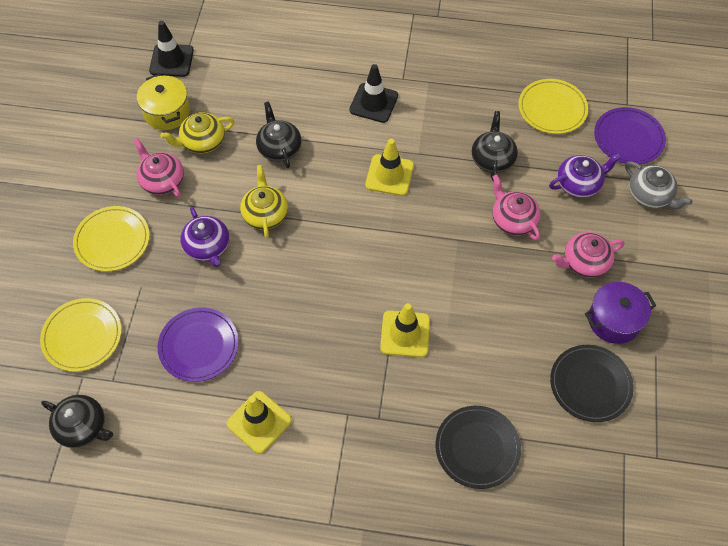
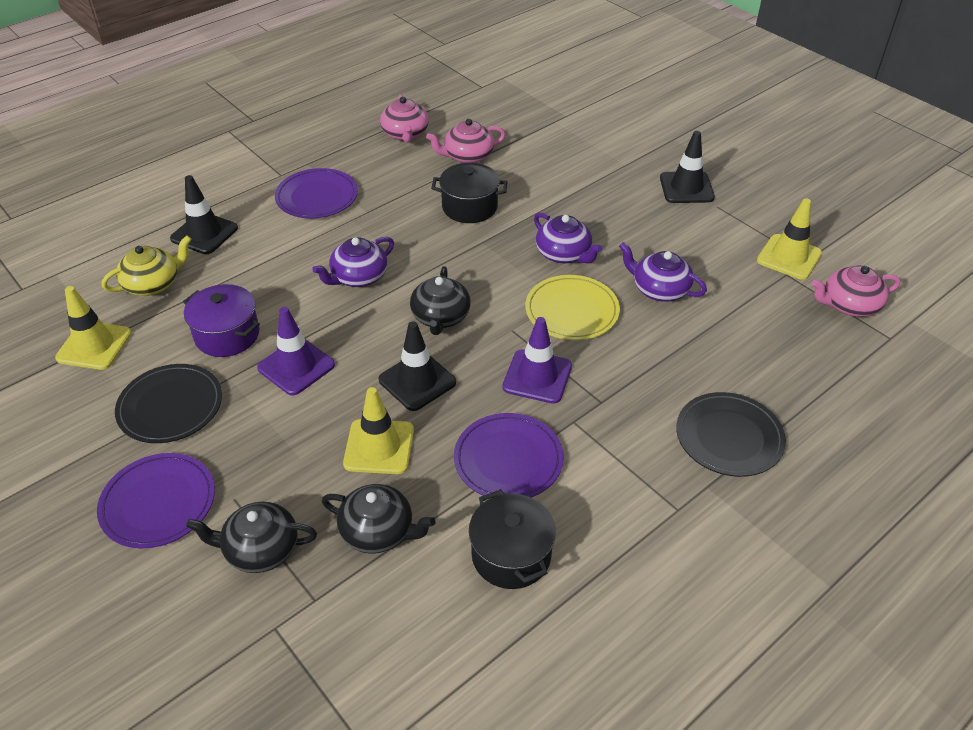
black pot: none = 0 -> [431,163,507,223] [469,489,556,589] = 2
black traffic cone: [149,21,194,77] [349,64,398,123] = 2 -> [170,175,238,254] [379,321,456,411] [660,131,715,203] = 3
grey teapot: [625,161,693,209] = 1 -> none = 0
purple plate: [157,308,239,382] [594,107,666,164] = 2 -> [97,453,215,549] [275,168,358,218] [454,413,564,498] = 3
purple teapot: [180,207,229,267] [549,153,621,198] = 2 -> [312,237,394,287] [534,213,603,263] [619,242,707,302] = 3
purple traffic cone: none = 0 -> [257,307,335,395] [502,317,572,404] = 2
yellow plate: [40,298,121,372] [73,206,150,271] [519,79,588,134] = 3 -> [525,275,620,340] = 1
yellow pot: [137,74,190,130] = 1 -> none = 0
yellow teapot: [160,112,235,153] [240,165,288,239] = 2 -> [102,236,192,296] = 1

